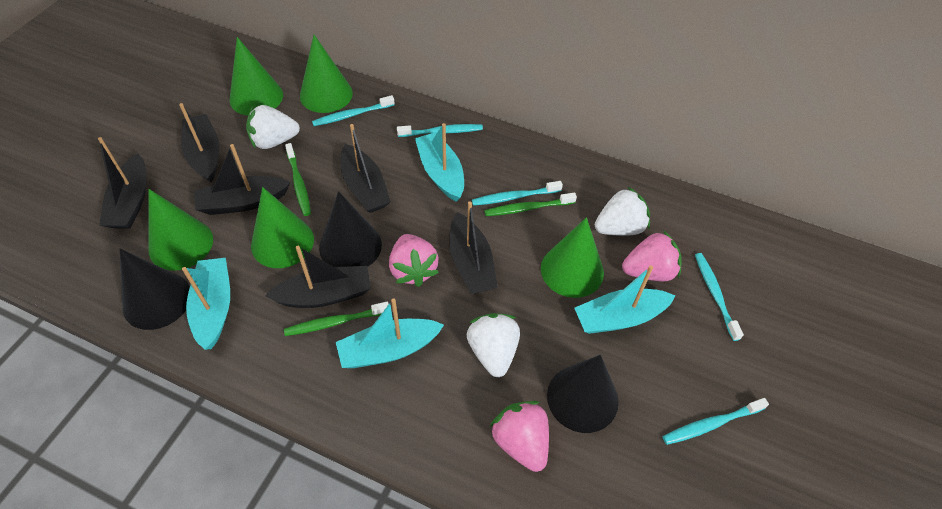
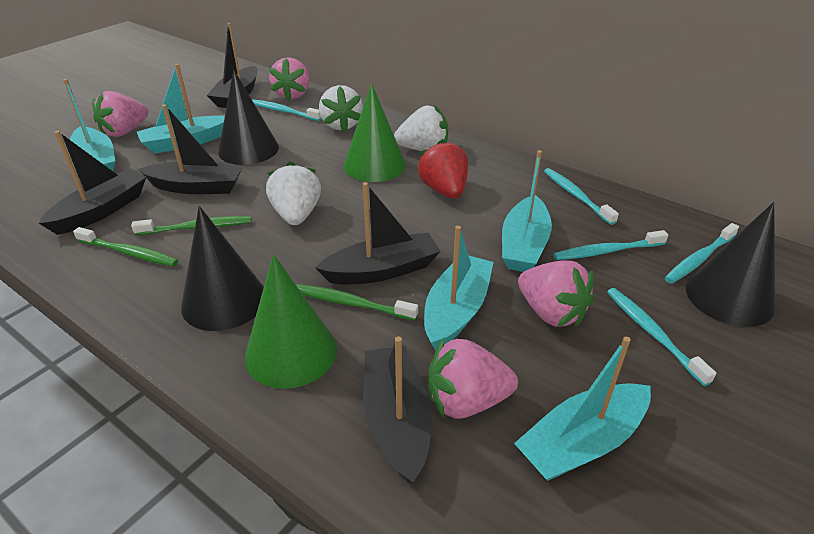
black boat: [98,137,147,229] [179,103,220,182] [194,144,291,215] [265,246,371,308] [340,124,391,213] [449,201,498,294] = 6 -> [39,131,146,235] [138,104,243,194] [207,23,258,108] [315,182,441,285] [363,337,432,484] = 5
green cone: [149,189,213,271] [229,37,283,116] [251,187,314,268] [300,35,353,113] [541,217,604,298] = 5 -> [245,254,337,389] [344,83,406,182] = 2
pink strawberry: [389,234,439,287] [490,401,549,472] [622,230,682,281] = 3 -> [92,91,148,137] [269,57,309,101] [428,338,518,419] [518,261,594,327] = 4
red strawberry: none = 0 -> [417,139,468,198] = 1
turquoise boat: [182,258,230,350] [336,299,444,368] [415,123,464,202] [574,265,675,334] = 4 -> [63,79,115,172] [137,64,225,153] [424,226,494,351] [502,150,552,272] [514,337,651,481] = 5

